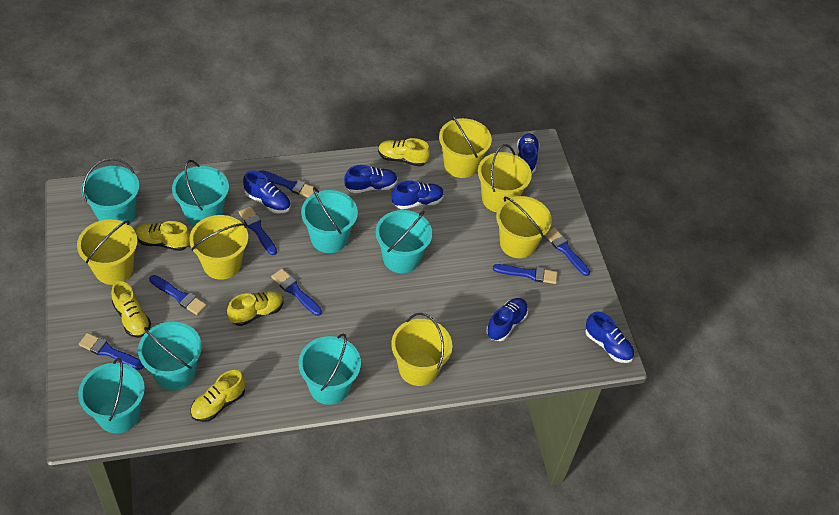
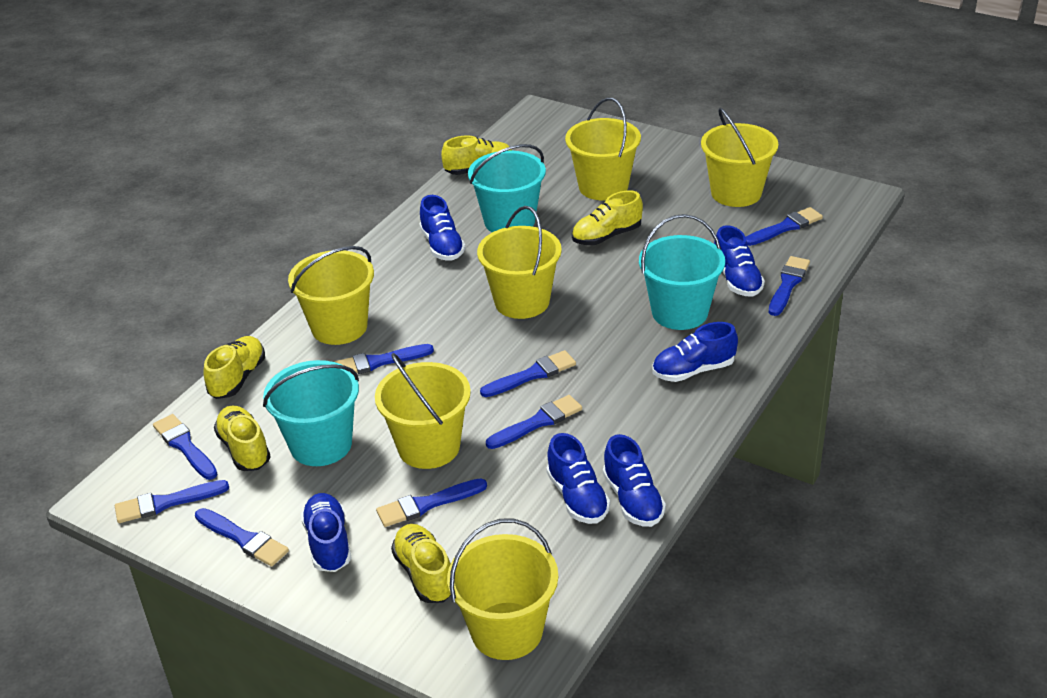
blue brush: [79,333,144,370] [149,275,207,315] [239,206,277,255] [259,170,317,198] [271,269,322,316] [493,264,558,284] [545,228,590,276] = 7 -> [115,480,229,523] [153,414,217,480] [195,508,289,567] [334,344,434,374] [376,478,487,527] [480,350,576,397] [486,395,582,449] [746,207,823,246] [769,256,810,316] = 9
turquoise bucket: [78,358,145,433] [81,158,140,224] [138,322,202,390] [172,160,229,227] [299,333,361,405] [301,187,358,253] [376,210,432,273] = 7 -> [263,360,359,466] [468,144,546,232] [639,214,725,330] = 3

